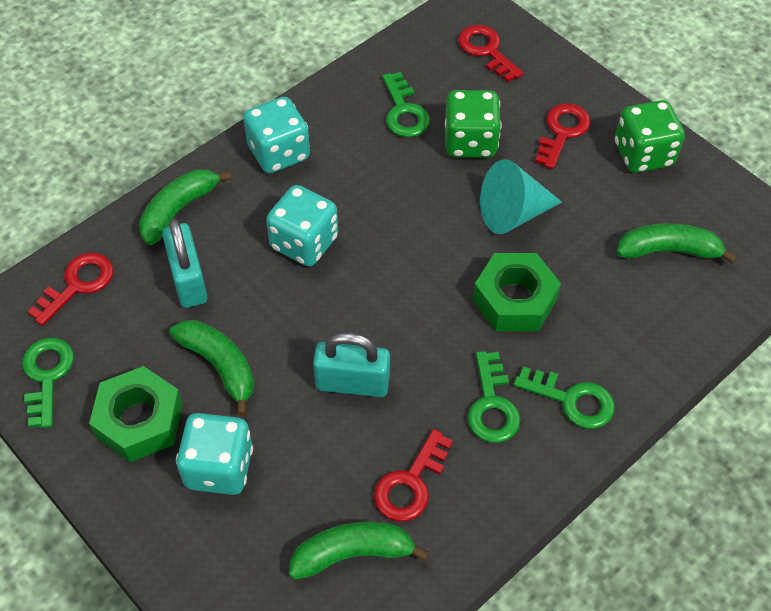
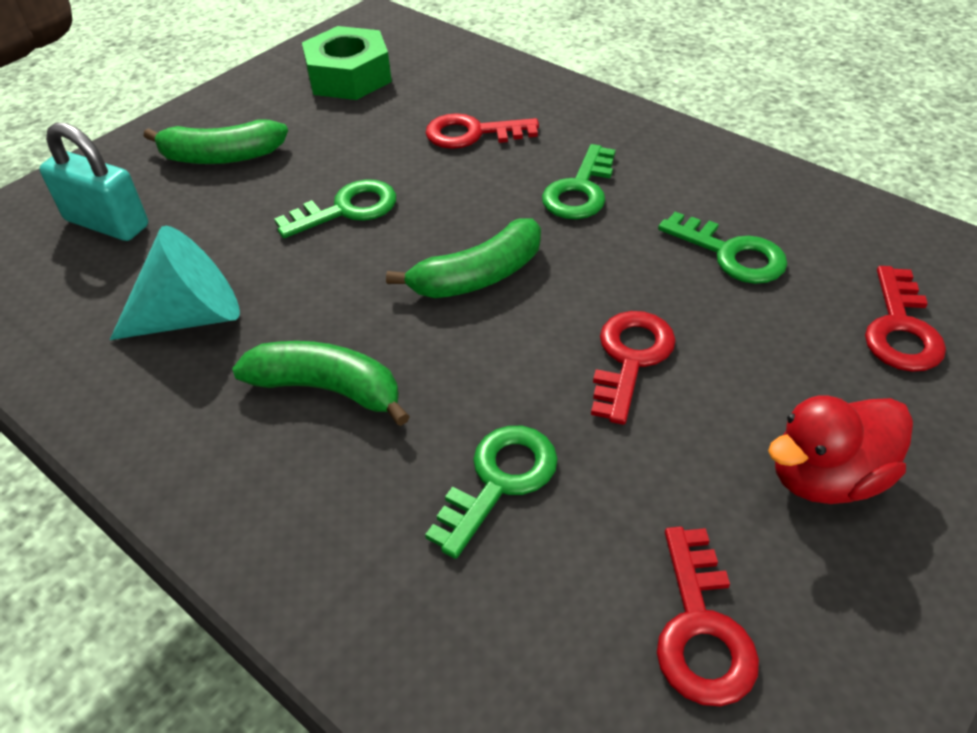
green banana: [139,169,232,245] [169,320,254,416] [289,522,429,580] [616,223,737,264] = 4 -> [144,119,288,164] [232,341,410,426] [386,219,541,298] = 3
green dice: [445,90,502,158] [615,100,685,173] = 2 -> none = 0
green nut: [89,366,183,462] [473,253,561,331] = 2 -> [302,26,392,100] = 1
red duck: none = 0 -> [768,395,913,504] = 1
turquoise dice: [176,413,253,495] [243,97,310,173] [266,185,338,266] = 3 -> none = 0
turquoise padlock: [162,219,208,308] [313,333,390,397] = 2 -> [39,122,148,241] = 1

